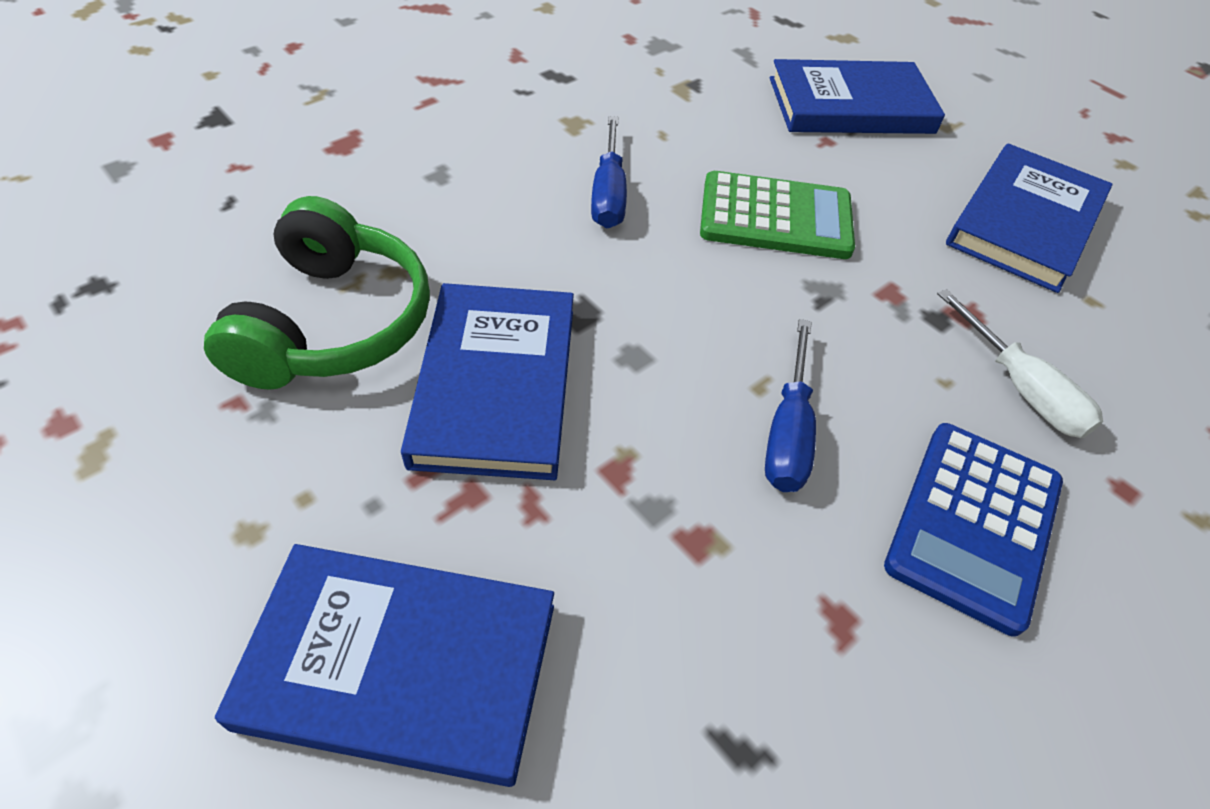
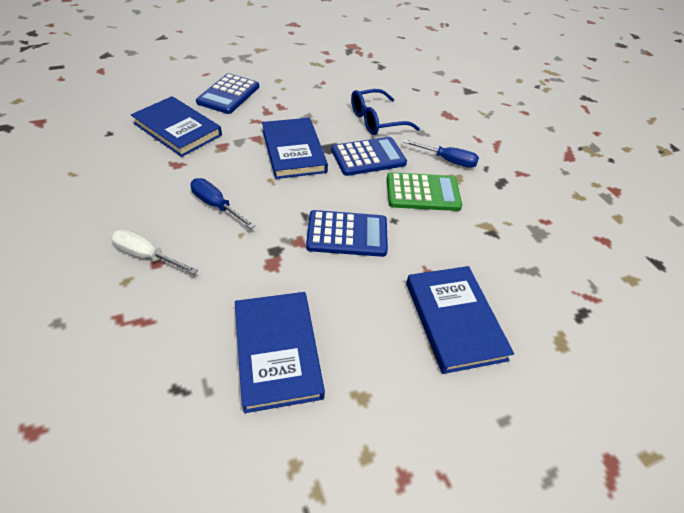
blue calculator: [884,423,1063,637] = 1 -> [196,73,259,114] [306,210,388,257] [331,137,407,176] = 3
blue glasses: none = 0 -> [351,89,420,135] = 1
green headphones: [204,196,430,390] = 1 -> none = 0

